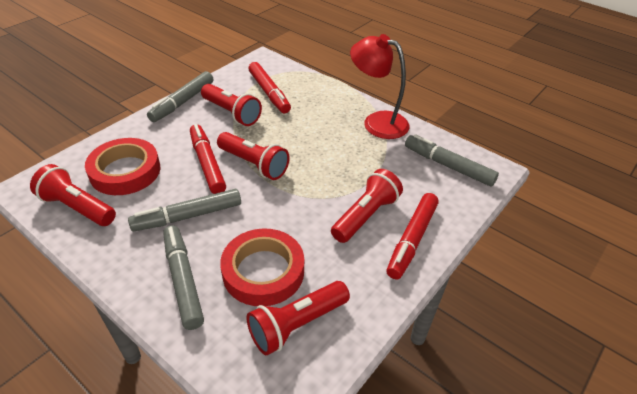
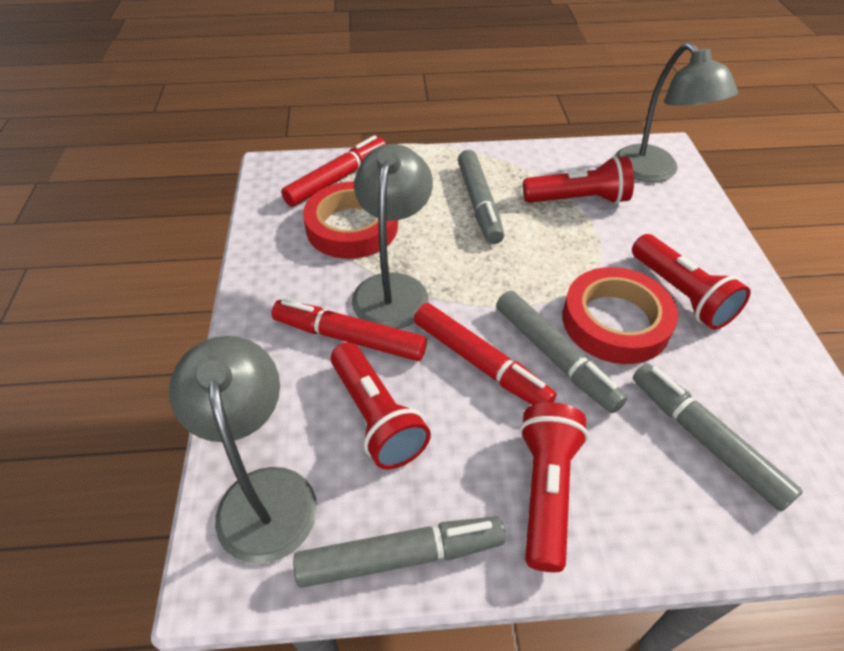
grey lamp: none = 0 -> [169,336,317,564] [352,144,433,329] [615,42,738,182] = 3
red flashlight: [30,164,116,226] [201,84,262,126] [217,132,290,180] [246,281,350,355] [331,169,403,243] = 5 -> [331,342,431,469] [520,402,589,572] [523,156,634,204] [632,234,751,330] = 4
red lamp: [350,34,409,139] = 1 -> none = 0

